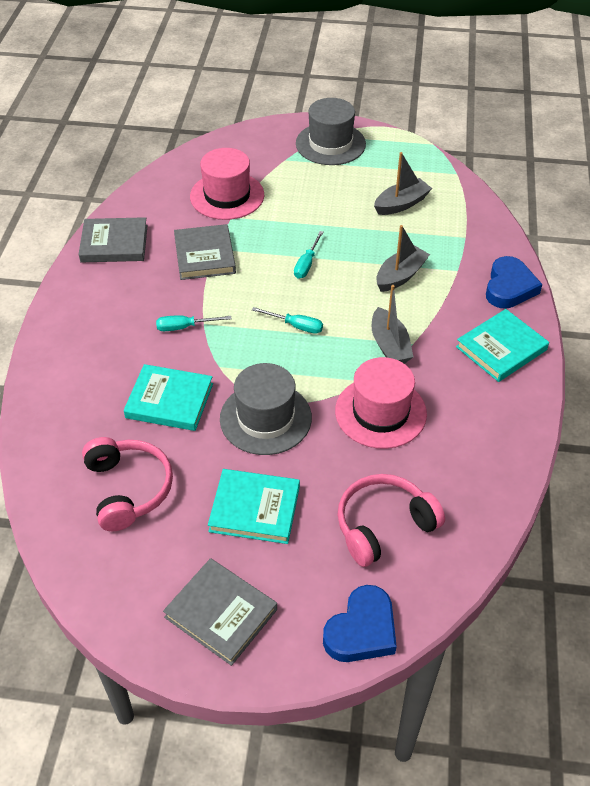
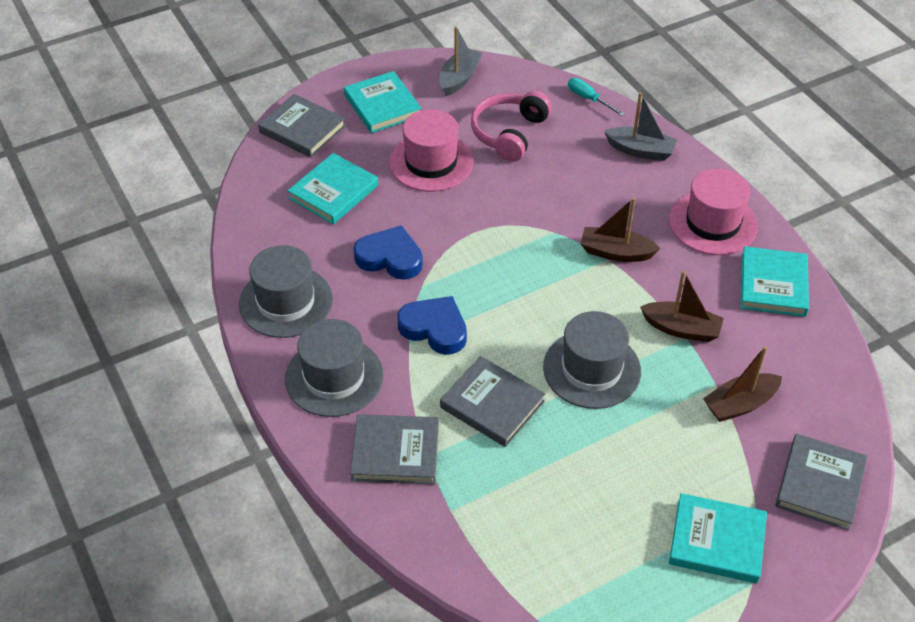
brown boat: none = 0 -> [581,198,660,262] [640,271,724,342] [703,346,782,422] = 3
grey boat: [372,285,414,364] [374,152,432,215] [376,225,430,292] = 3 -> [439,26,482,96] [604,92,677,161] = 2
grey book: [78,217,148,263] [163,558,277,666] [174,224,236,280] = 3 -> [258,94,346,158] [350,414,439,484] [440,356,545,447] [775,434,867,531] = 4
grey hat: [220,363,312,455] [296,98,366,165] = 2 -> [239,245,333,338] [285,319,383,417] [543,311,641,409] = 3
pink headphones: [82,437,173,531] [338,474,445,567] = 2 -> [471,91,552,162] = 1
turquoise book: [124,364,213,431] [208,469,300,544] [456,309,549,382] = 3 -> [287,153,378,224] [344,71,422,133] [669,493,767,583] [740,246,809,317] = 4
turquoise screwdriver: [156,315,232,331] [252,307,323,334] [294,231,324,279] = 3 -> [568,78,624,116] = 1

